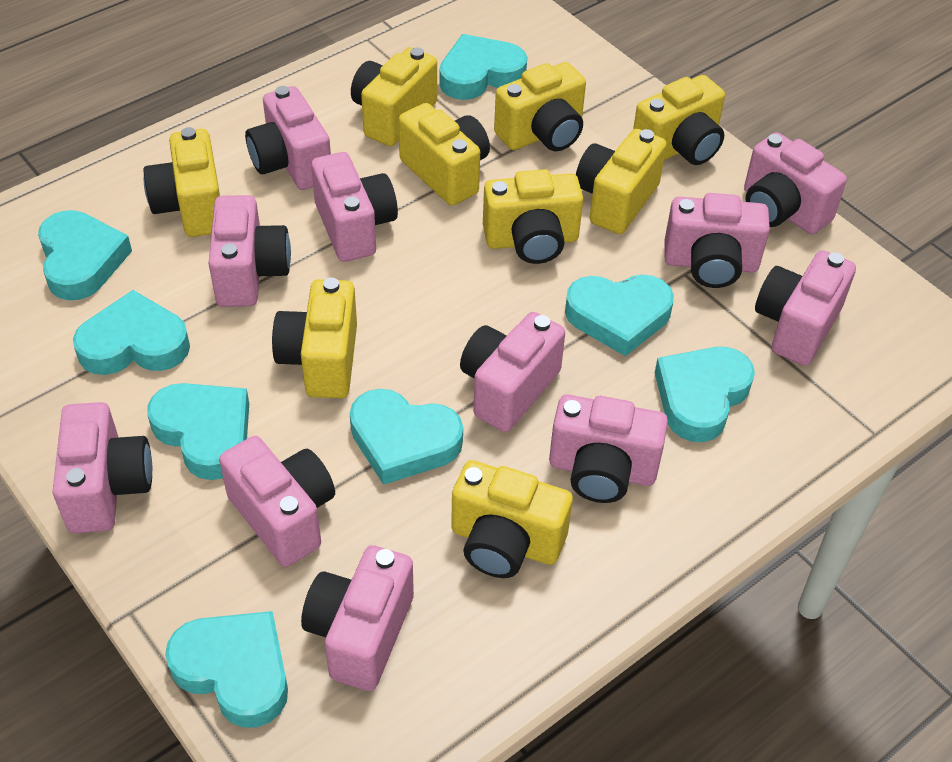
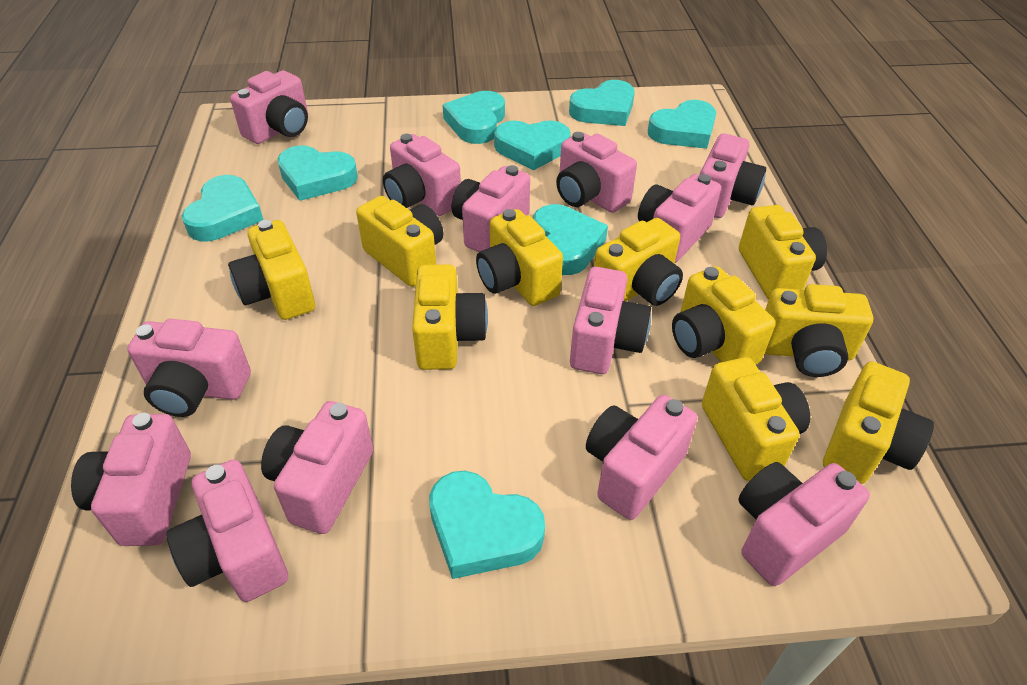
pink camera: [52,402,152,533] [208,195,291,307] [219,436,335,567] [245,86,331,190] [301,545,414,691] [311,152,398,262] [460,312,565,432] [549,394,668,503] [664,193,770,288] [744,132,847,234] [755,250,856,366] = 11 -> [71,413,191,546] [127,319,251,417] [166,459,288,602] [230,71,308,144] [261,401,373,534] [383,134,461,216] [452,165,530,252] [556,132,637,213] [570,267,651,374] [586,395,698,520] [638,174,721,263] [700,134,766,218] [738,462,870,586] = 13
yellow camera: [144,127,220,237] [272,277,357,398] [351,47,437,146] [399,103,490,206] [451,460,573,578] [483,169,583,264] [494,62,586,151] [576,129,667,234] [633,75,725,165] = 9 -> [228,220,315,320] [356,196,444,287] [412,264,488,370] [476,209,563,306] [594,218,683,306] [672,266,776,365] [702,357,810,481] [739,205,827,300] [765,284,873,377] [823,361,934,484] = 10

